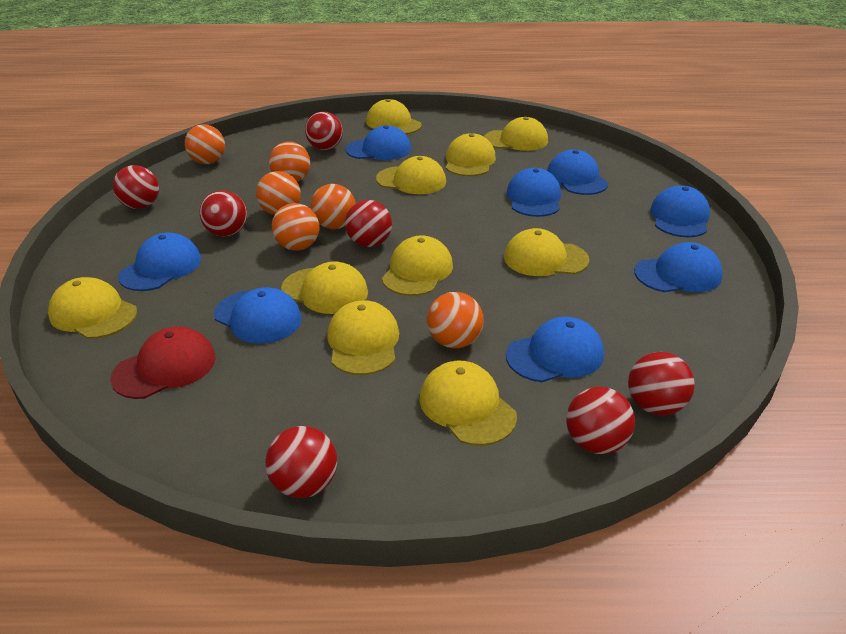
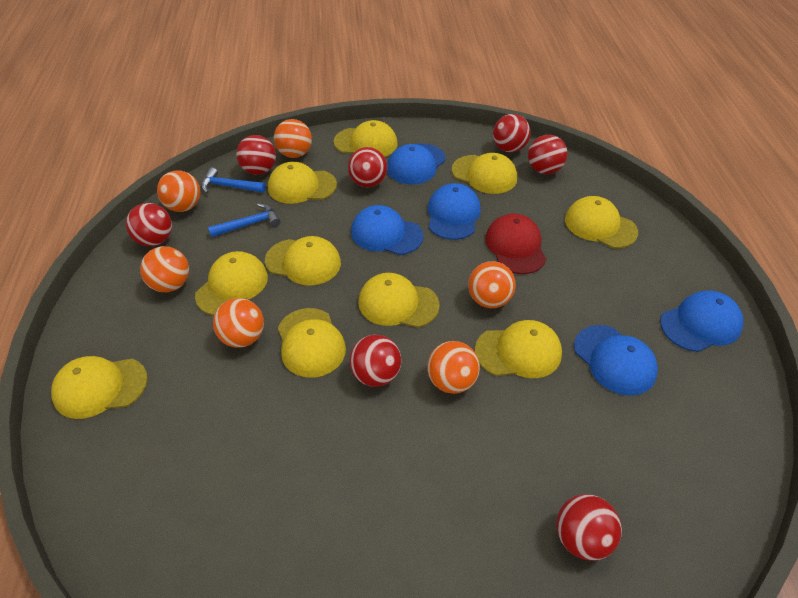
blue cap: [118,232,201,291] [214,287,302,344] [345,125,411,160] [506,168,561,217] [506,317,604,382] [547,150,608,195] [634,242,723,292] [650,185,710,237] = 8 -> [351,205,424,255] [387,143,446,184] [428,183,481,240] [574,325,658,396] [660,291,744,352] = 5
blue hammer: none = 0 -> [201,167,266,193] [208,203,280,237] = 2

